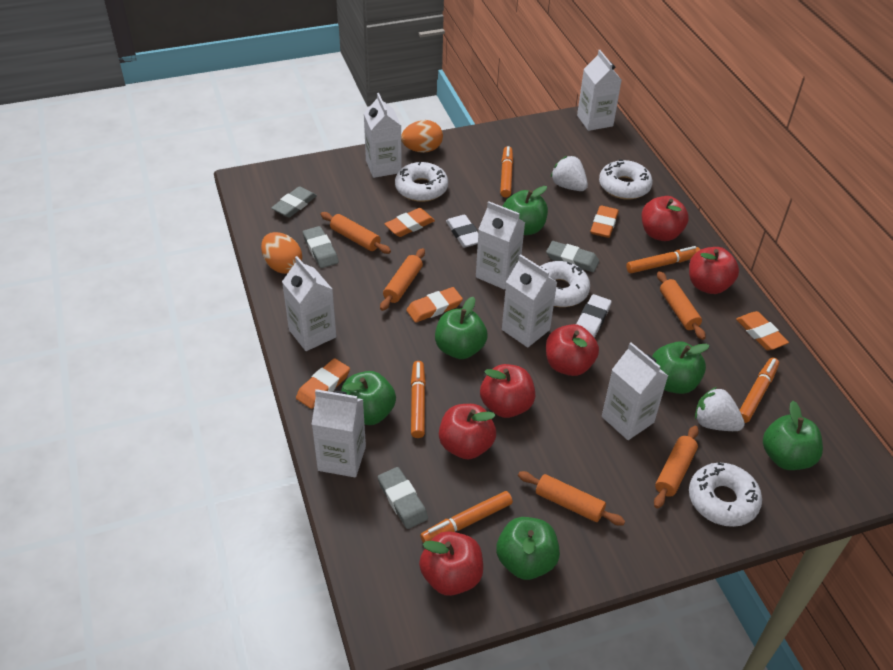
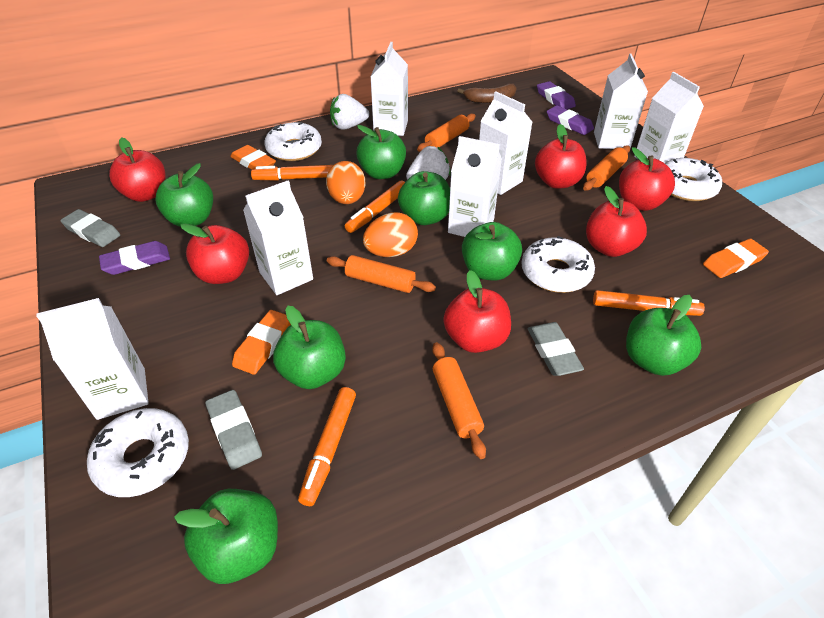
brown banana: none = 0 -> [457,83,517,103] = 1
green apple: [341,371,396,425] [435,297,487,359] [496,517,560,580] [502,186,548,235] [652,341,710,394] [763,401,823,470] = 6 -> [155,163,213,227] [174,489,278,584] [273,306,346,389] [356,125,406,179] [398,171,450,225] [462,222,522,280] [626,295,701,376] = 7
grey eraser: [271,186,317,218] [303,226,339,268] [378,467,428,529] [546,241,599,272] = 4 -> [60,209,120,247] [205,390,262,470] [528,322,584,376] = 3
orange eraser: [296,358,350,409] [385,208,435,237] [406,287,463,323] [590,205,619,238] [736,311,789,350] = 5 -> [230,145,276,170] [232,310,291,375] [703,239,769,278] = 3
orange marker: [411,361,426,438] [420,491,513,543] [500,146,513,198] [626,246,700,273] [740,358,779,423] = 5 -> [251,165,333,181] [298,387,356,506] [345,180,405,233] [593,290,705,316] = 4
orange rolling pin: [321,212,391,254] [380,248,425,311] [518,471,625,526] [654,426,699,509] [657,271,706,340] = 5 -> [327,255,436,293] [417,114,476,152] [432,342,486,459] [583,145,630,191] = 4
purple eraser: none = 0 -> [99,241,170,275] [537,81,576,109] [547,105,594,135] = 3
white eraser: [446,215,478,248] [576,294,611,338] = 2 -> none = 0

